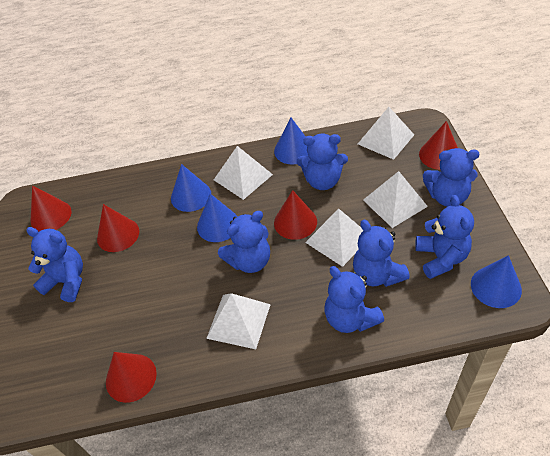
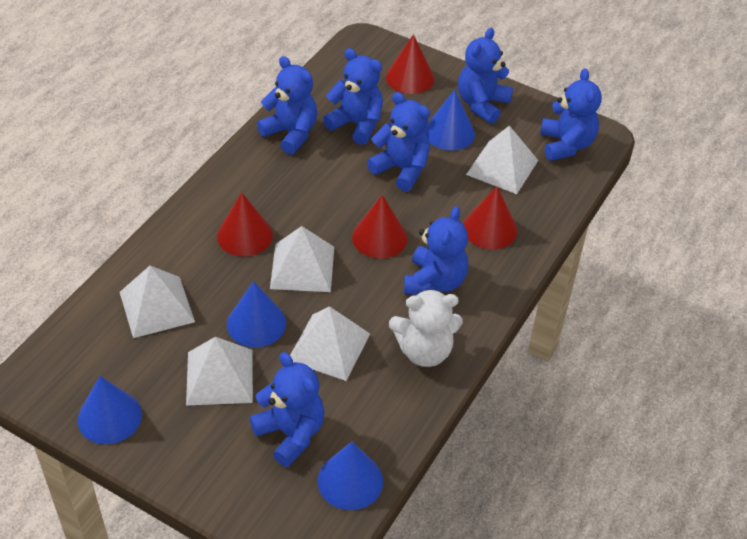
red cone: [31,185,72,231] [97,204,139,252] [106,352,157,403] [274,190,317,240] [419,121,458,170] = 5 -> [217,192,273,256] [352,195,407,259] [386,34,434,94] [463,186,517,249] = 4
white teddy bear: none = 0 -> [389,289,463,367] = 1

